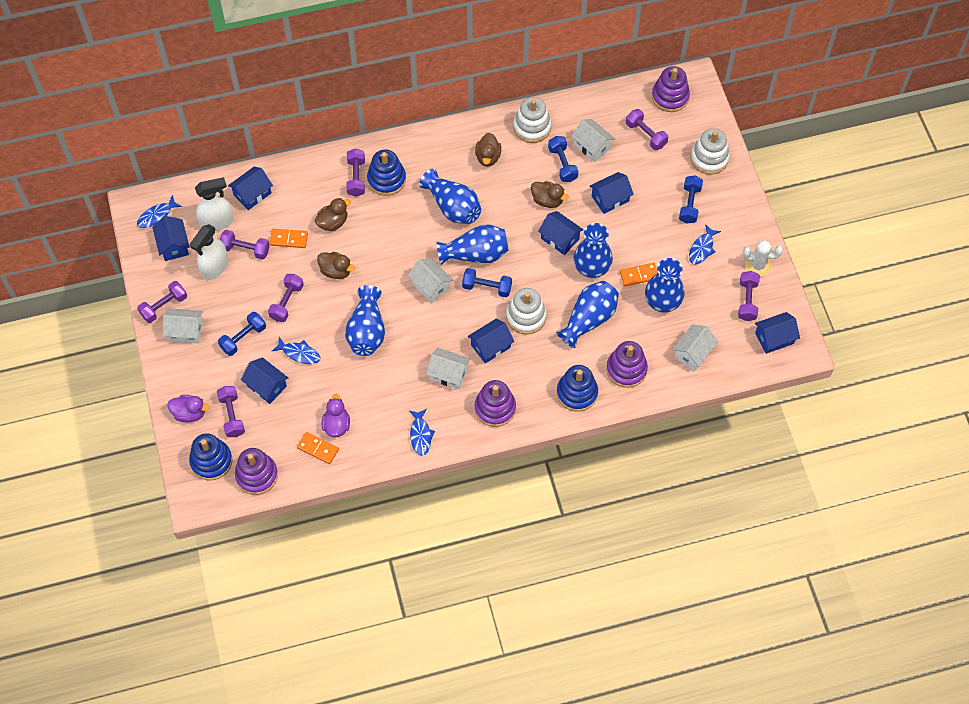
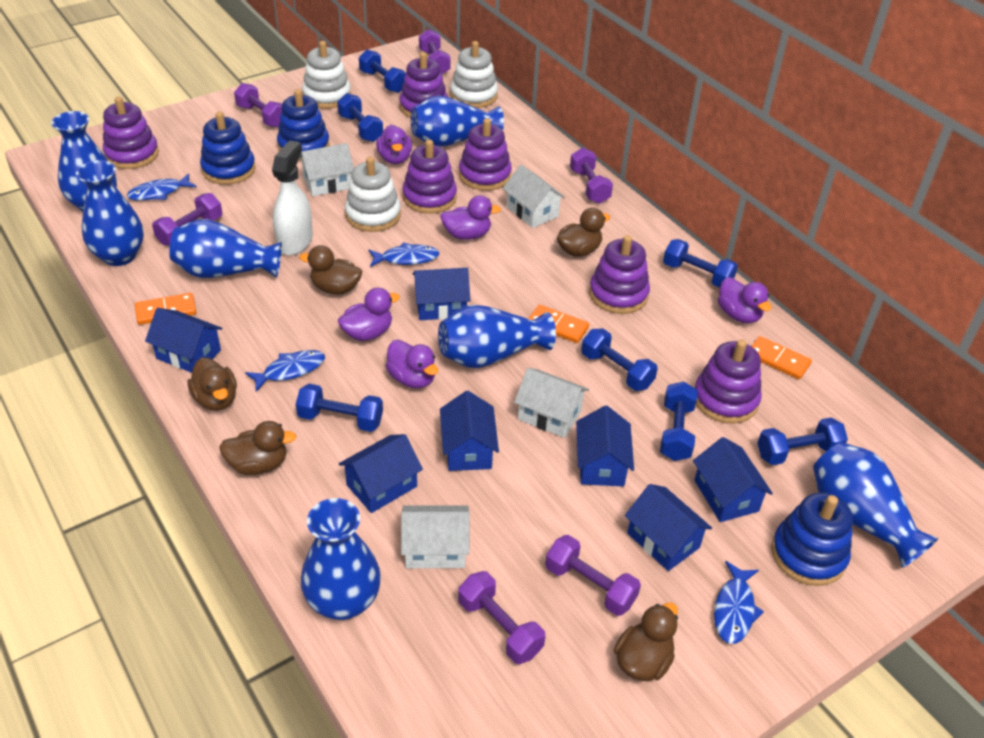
blue dumbbell: [218,312,266,356] [462,268,512,297] [548,136,579,182] [679,176,703,224] = 4 -> [296,384,383,432] [337,93,383,142] [359,49,406,93] [581,328,658,391] [660,382,698,461] [663,239,738,288] [757,418,848,465] = 7
blue vase: [345,285,385,356] [419,169,481,224] [436,224,508,265] [556,281,619,348] [573,223,613,278] [645,258,685,313] = 6 -> [51,111,117,212] [76,160,144,266] [169,219,282,278] [301,498,381,620] [411,95,504,147] [438,305,556,368] [813,442,938,568] = 7
brown duck: [315,198,351,231] [317,252,355,279] [475,133,501,167] [531,181,569,208] = 4 -> [187,357,237,411] [219,421,297,475] [300,245,362,294] [557,208,610,257] [614,602,678,681] = 5
purple duck: [167,395,210,422] [322,394,350,437] = 2 -> [338,288,400,341] [376,125,412,164] [386,340,438,388] [440,195,501,240] [718,277,771,323] = 5
purple dumbbell: [137,281,187,323] [217,386,245,437] [220,230,270,260] [268,274,304,322] [346,149,365,197] [626,109,668,150] [738,271,760,321] = 7 -> [152,193,222,245] [234,83,282,127] [419,29,451,74] [458,571,545,664] [545,535,641,616] [570,148,613,204] = 6
purple stacking toy: [235,448,278,495] [475,380,516,427] [606,341,648,388] [652,66,690,112] = 4 -> [103,97,159,169] [399,52,448,118] [402,140,457,214] [459,118,512,191] [589,235,650,314] [695,340,762,424] = 6
white cactus: [742,240,783,277] = 1 -> none = 0
white house: [163,308,203,343] [408,258,453,303] [426,348,471,389] [571,119,615,162] [672,325,718,371] = 5 -> [299,143,354,196] [401,505,469,568] [503,165,565,228] [514,368,589,438] = 4
white spray bottle: [190,224,228,280] [195,177,233,231] = 2 -> [272,140,313,255] = 1

